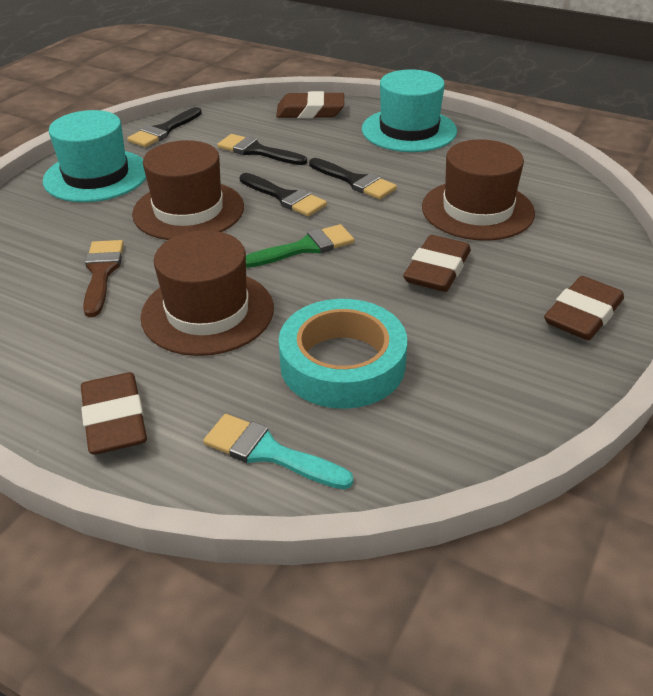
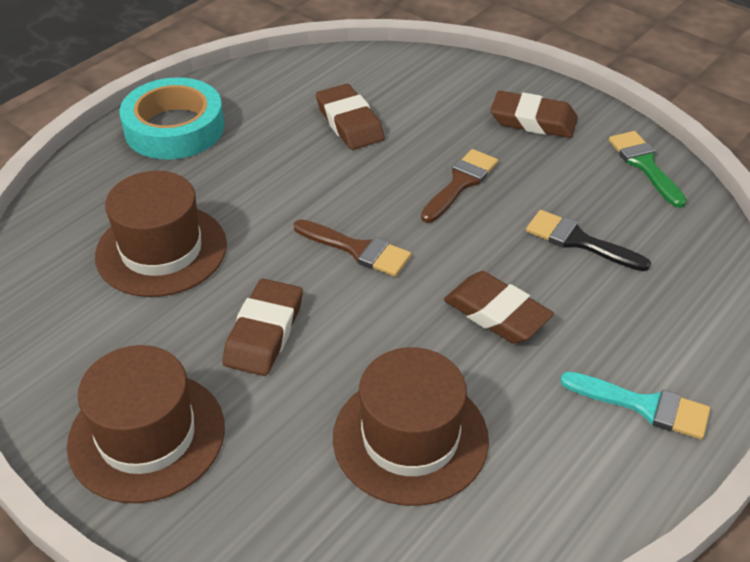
black brush: [127,107,202,147] [217,134,307,165] [239,173,327,217] [309,158,397,199] = 4 -> [526,210,651,271] = 1
brown brush: [83,240,124,317] = 1 -> [294,219,411,277] [421,149,498,223] = 2
turquoise hat: [43,110,146,202] [362,69,457,152] = 2 -> none = 0

